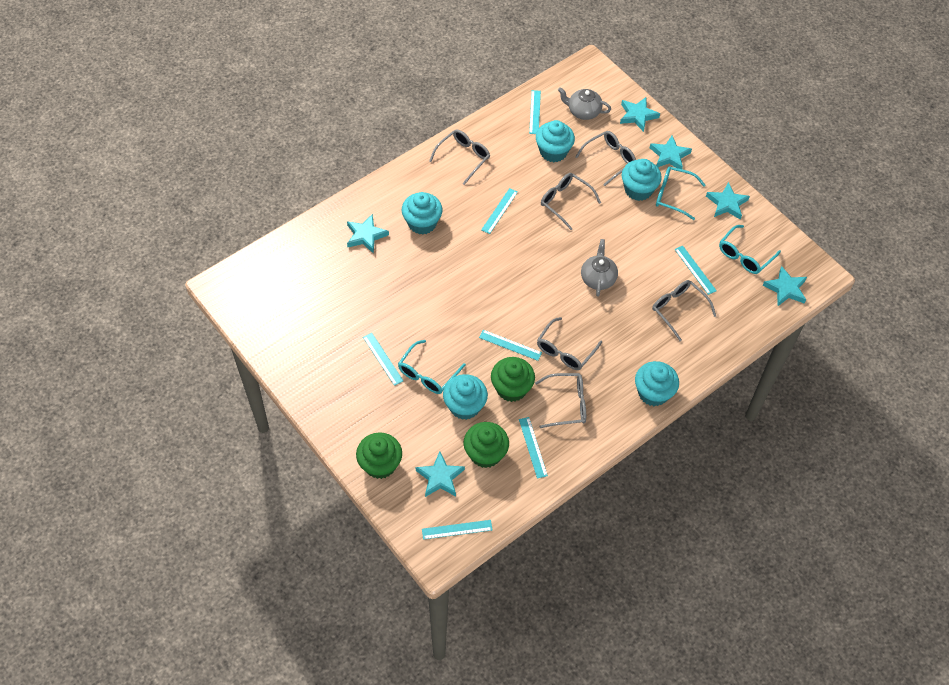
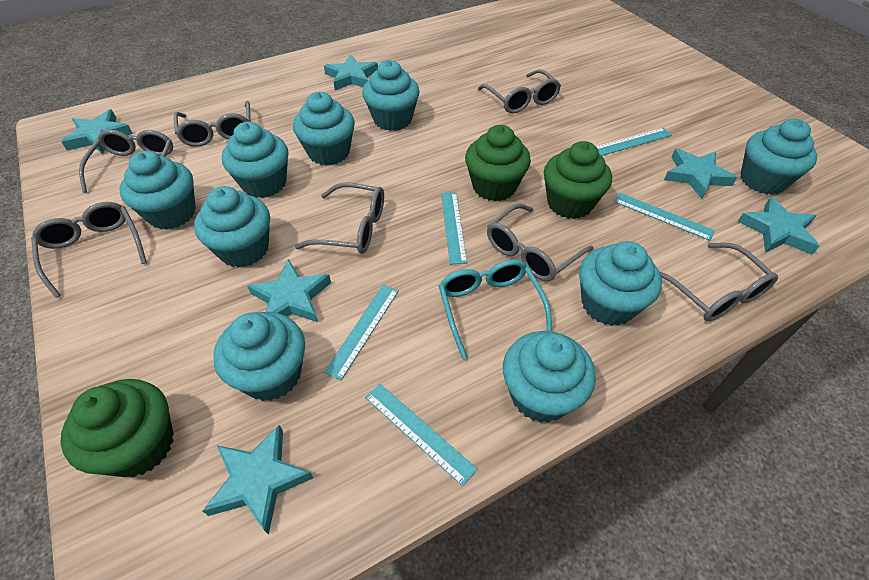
grey glasses: [429,129,490,185] [535,373,586,428] [537,317,602,370] [541,173,601,230] [575,131,636,186] [652,280,716,341] = 6 -> [31,202,147,298] [79,130,173,193] [173,101,251,147] [295,183,384,254] [478,69,561,114] [487,204,594,281] [660,243,778,321] = 7
grey teapot: [558,87,611,120] [581,239,618,297] = 2 -> none = 0
turquoise cupcake: [402,192,442,235] [443,374,488,420] [536,120,575,162] [622,159,661,201] [635,361,679,406] = 5 -> [120,151,196,230] [194,186,270,268] [213,312,305,401] [222,122,288,198] [293,92,355,166] [362,60,420,131] [503,331,596,423] [579,241,662,326] [741,119,817,195] = 9
turquoise glasses: [398,340,466,394] [656,166,706,220] [719,225,781,274] = 3 -> [438,259,552,360] = 1
turquoise ruler: [363,333,403,386] [422,520,493,540] [479,330,542,361] [481,188,518,234] [519,417,548,479] [529,90,541,134] [674,246,717,295] = 7 -> [324,285,399,380] [365,384,477,486] [441,192,467,264] [596,128,672,156] [614,193,715,241] = 5

